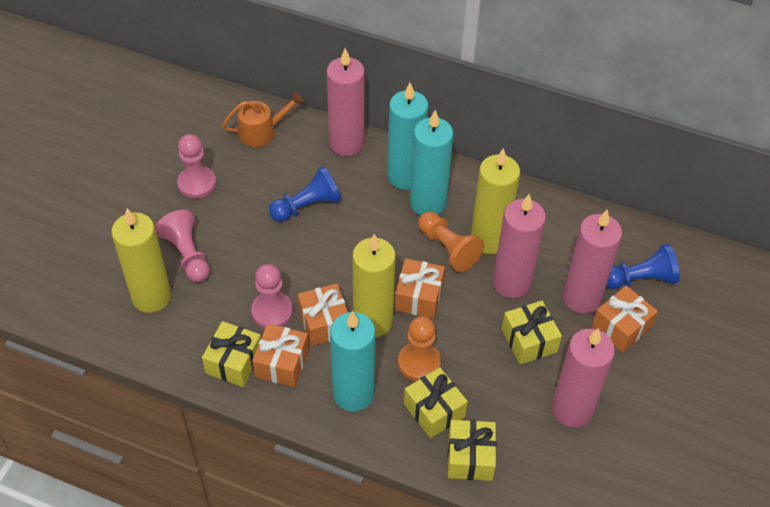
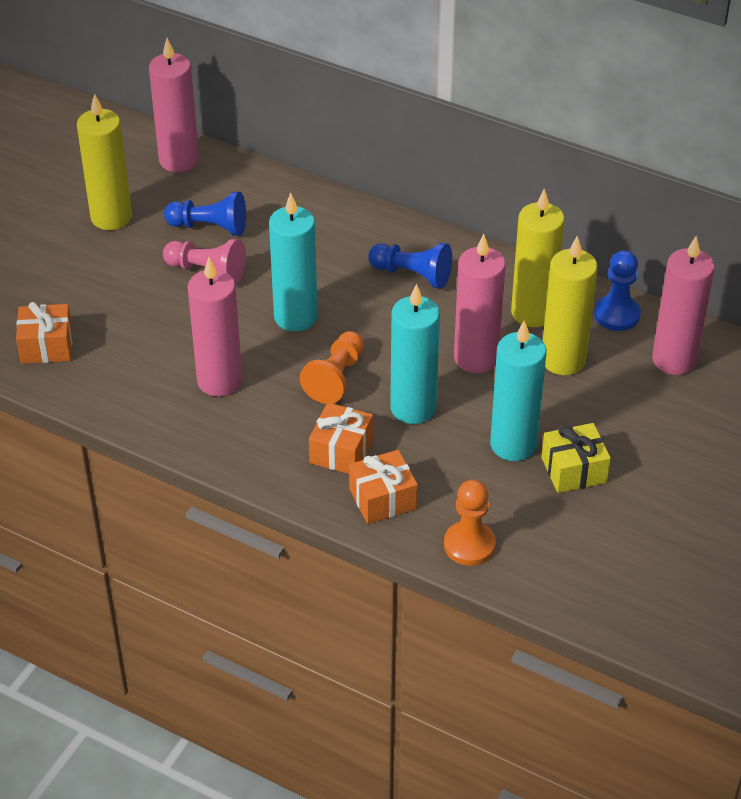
blue pawn: [269,166,341,222] [606,244,680,289] = 2 -> [164,192,246,236] [368,243,452,289] [594,250,641,331] = 3
orange gift: [252,324,309,387] [298,283,348,346] [394,258,445,319] [592,285,658,352] = 4 -> [16,302,72,364] [309,403,373,474] [349,450,418,524] = 3
orange watering can: [222,92,304,147] = 1 -> none = 0
pink pawn: [155,210,210,282] [177,134,216,199] [251,264,293,328] = 3 -> [163,239,246,284] = 1
yellow gift: [202,321,261,387] [404,367,468,438] [448,420,496,481] [502,301,562,365] = 4 -> [542,423,611,493] = 1

